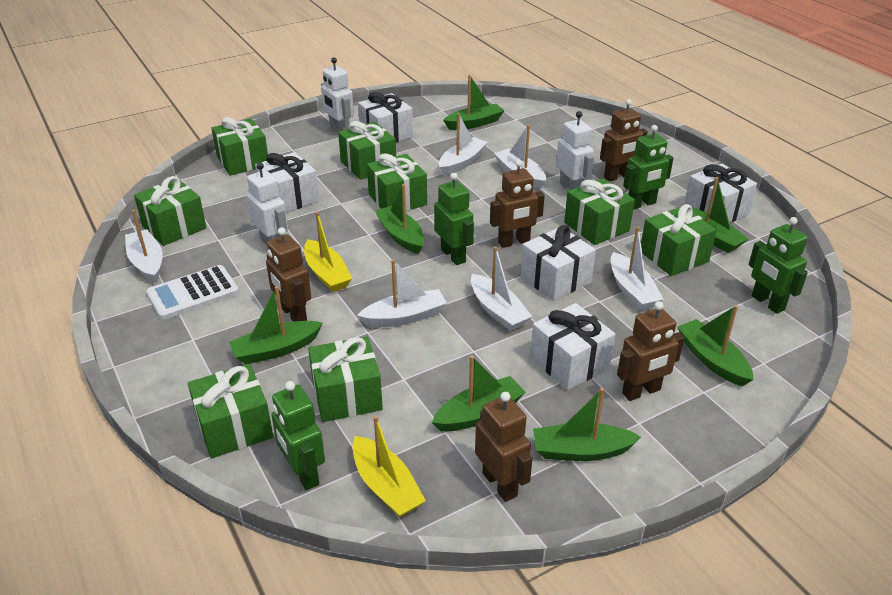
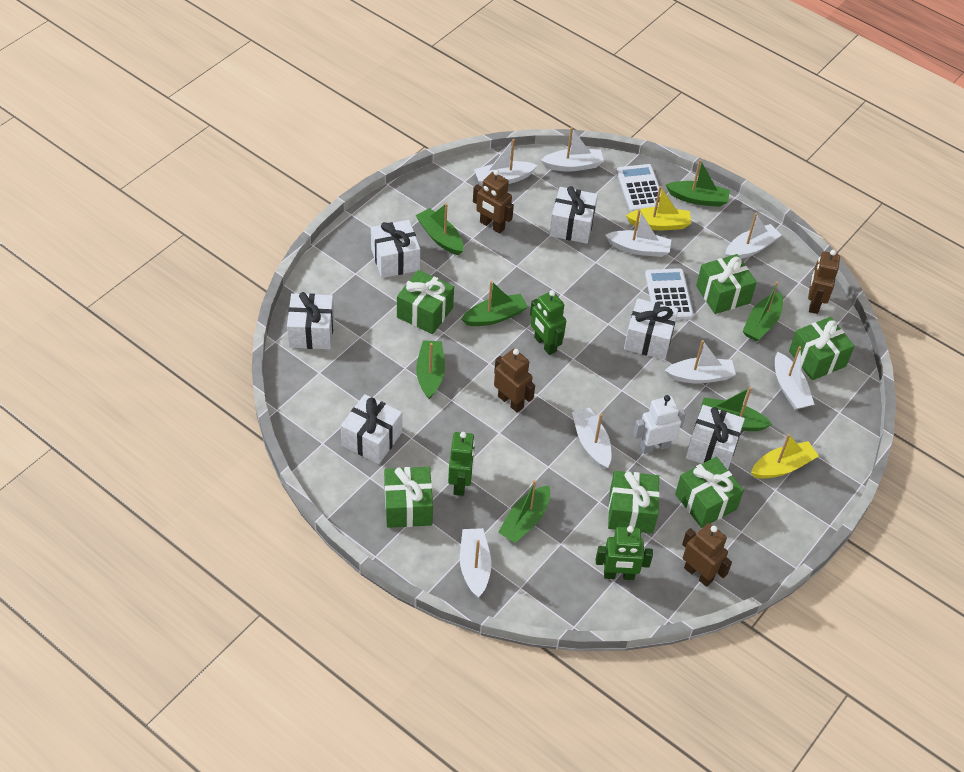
brown robot: [266,227,311,321] [475,392,532,502] [490,160,545,248] [600,99,648,181] [617,301,684,401] = 5 -> [473,170,514,234] [494,349,535,413] [682,523,732,587] [808,250,840,314] = 4
green gift: [134,176,207,246] [188,364,273,458] [212,117,268,176] [308,336,383,422] [338,121,396,180] [367,153,427,211] [564,178,635,245] [641,204,717,276] = 8 -> [384,467,433,528] [397,270,454,334] [608,471,660,534] [675,457,744,528] [696,254,757,314] [789,317,855,380] = 6
green robot: [271,381,325,491] [434,173,474,265] [623,125,673,210] [749,217,808,314] = 4 -> [448,432,475,496] [530,290,566,355] [596,526,653,580] = 3
white boat: [125,210,163,283] [357,259,447,327] [439,113,488,176] [471,247,532,331] [494,125,546,189] [611,226,664,310] = 6 -> [460,528,491,598] [474,139,537,185] [541,127,604,171] [572,408,611,469] [605,209,671,257] [665,340,736,384] [725,213,781,259] [775,346,815,409] = 8
white calculator: [146,265,239,320] = 1 -> [616,164,661,212] [645,268,694,320] = 2
white gift: [255,152,319,213] [358,92,413,142] [520,225,596,301] [530,303,616,390] [684,164,757,223] = 5 -> [287,292,334,349] [341,394,402,464] [371,220,420,278] [549,186,598,244] [624,298,678,360] [685,405,745,470] = 6
white robot: [246,162,288,244] [321,57,354,132] [556,111,594,190] = 3 -> [633,395,686,454] = 1

